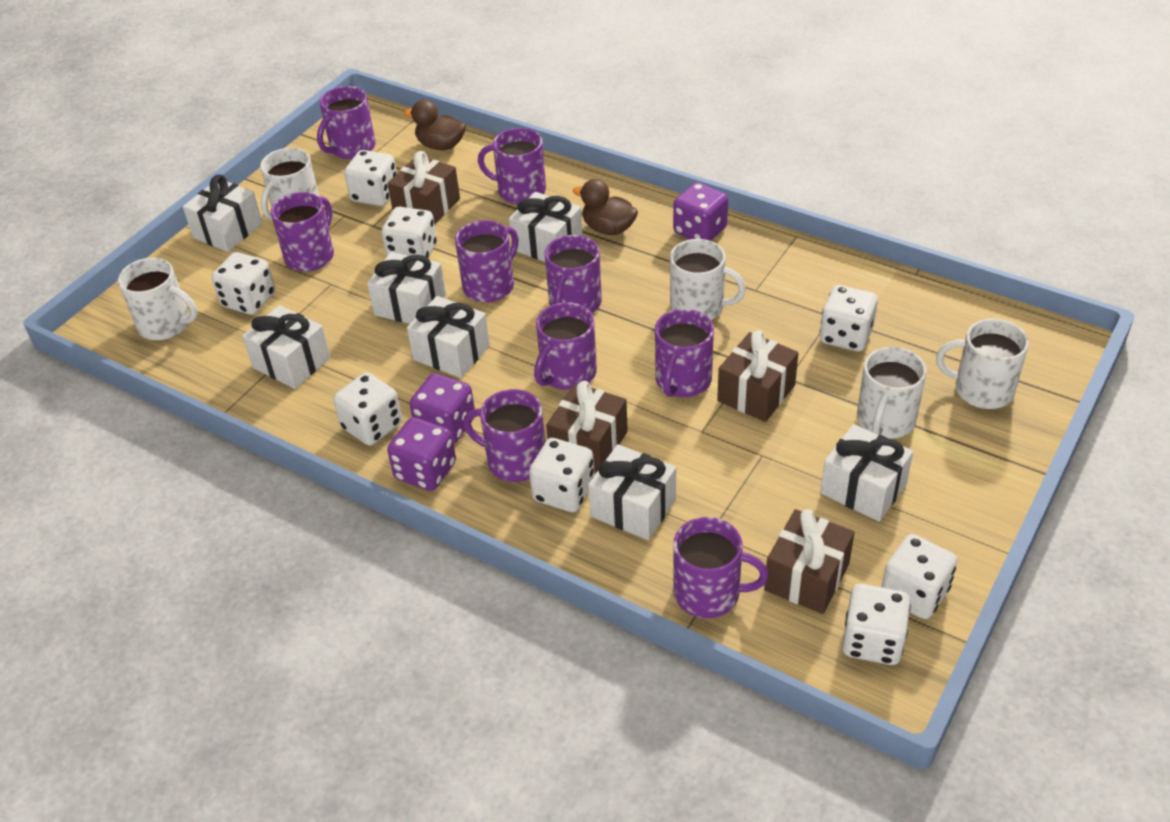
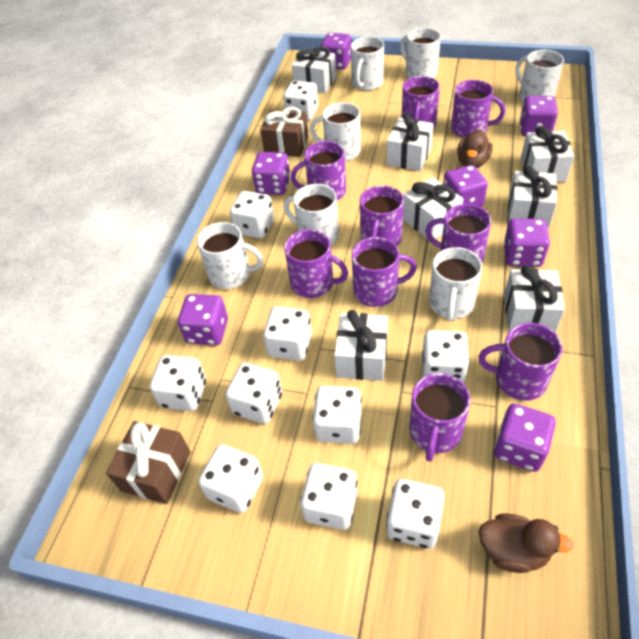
brown gift: [387,151,460,224] [546,381,628,473] [717,330,798,422] [764,509,854,614] = 4 -> [106,421,191,504] [260,106,309,157] = 2
purple dice: [387,417,456,491] [410,373,475,444] [673,182,728,241] = 3 -> [178,294,228,345] [252,152,290,195] [321,33,351,70] [443,165,488,207] [494,404,556,472] [504,218,550,267] [520,96,558,136] = 7
white dice: [211,252,275,315] [333,373,402,446] [344,150,397,206] [381,207,437,258] [529,438,595,512] [820,285,878,351] [842,584,911,665] [881,534,957,619] = 8 -> [150,355,206,411] [198,444,263,513] [225,363,282,424] [230,191,274,239] [263,306,312,361] [283,81,318,120] [300,463,358,530] [312,386,362,444] [386,479,445,549] [422,330,469,383] = 10
white mug: [118,258,198,340] [260,148,319,220] [670,239,746,320] [857,347,927,439] [936,318,1029,409] = 5 -> [197,222,263,289] [284,184,339,245] [310,102,361,161] [351,36,384,91] [400,28,441,78] [429,247,482,321] [516,50,564,102] = 7

